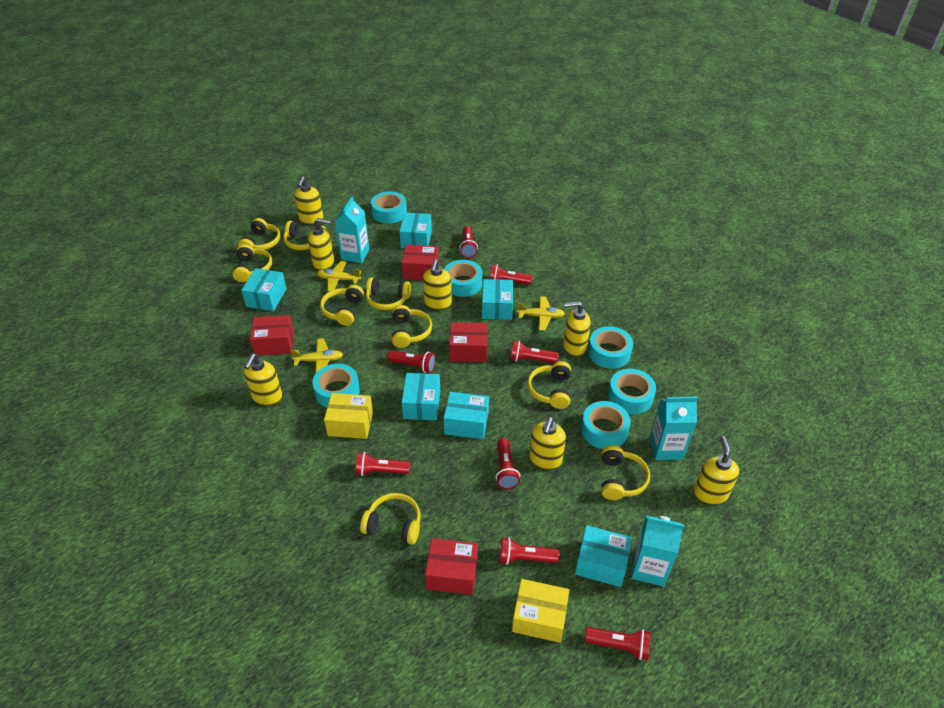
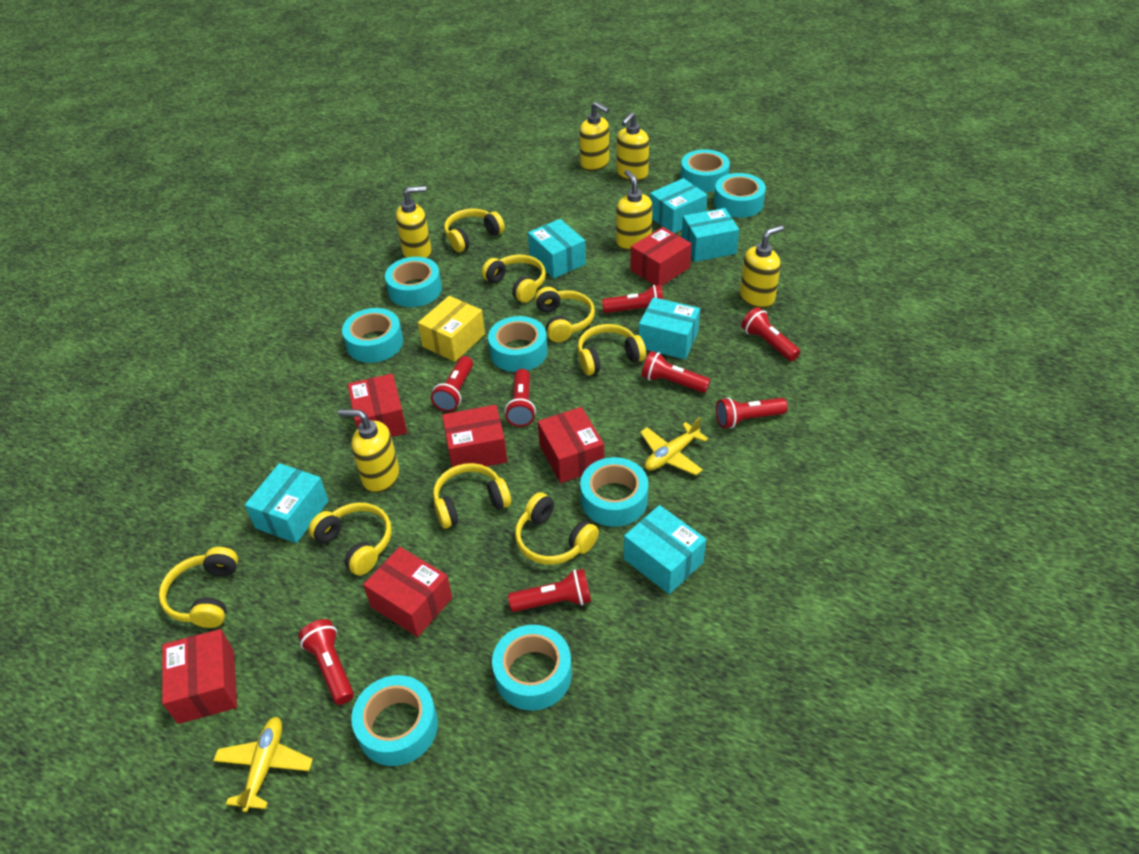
red box: [250,315,294,356] [402,245,439,281] [425,538,478,595] [449,322,487,362] = 4 -> [162,629,237,724] [348,373,407,437] [363,547,453,637] [442,405,508,467] [538,407,604,483] [630,227,692,286] = 6
turquoise carton: [335,197,369,263] [631,515,684,587] [650,396,698,460] = 3 -> none = 0
turquoise tape: [312,364,360,408] [371,191,407,224] [444,260,482,297] [581,401,631,449] [588,326,633,369] [608,369,656,414] = 6 -> [342,308,403,363] [351,675,438,766] [385,257,442,307] [488,316,547,372] [492,625,572,711] [580,457,649,527] [680,149,730,192] [714,173,766,218] = 8
yellow box: [324,393,373,439] [512,579,569,643] = 2 -> [418,296,485,362] = 1
yellow headphones: [232,244,272,282] [238,218,281,250] [283,221,326,250] [320,285,364,326] [360,493,421,545] [366,277,411,310] [392,305,432,348] [527,361,571,409] [601,445,650,500] = 9 -> [159,547,238,628] [309,503,392,576] [433,463,511,529] [444,209,505,252] [482,255,546,303] [515,492,599,565] [535,287,595,342] [578,324,646,375] = 8
yellow plane: [290,338,343,373] [317,261,361,292] [517,296,565,331] = 3 -> [213,717,313,812] [640,417,708,475] = 2
yellow soap dispenser: [244,354,282,406] [294,176,324,225] [308,218,334,271] [423,259,452,310] [529,417,566,470] [563,301,591,357] [694,436,739,505] = 7 -> [338,409,399,493] [396,186,432,258] [579,102,609,171] [616,170,652,251] [617,112,649,181] [740,225,784,309] = 6

